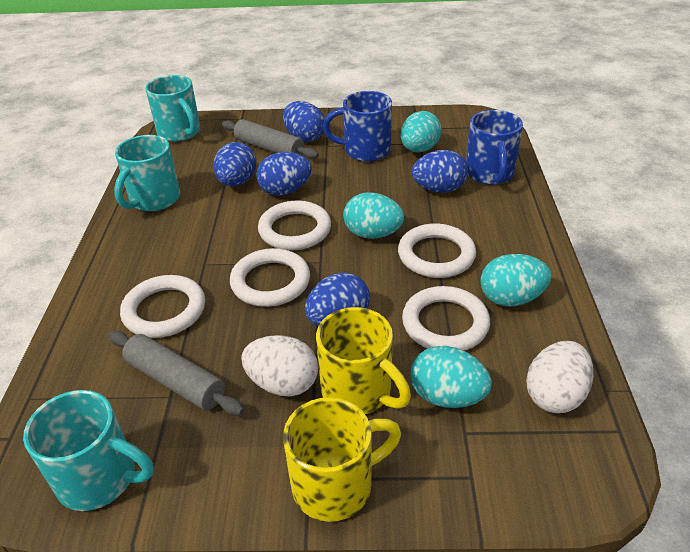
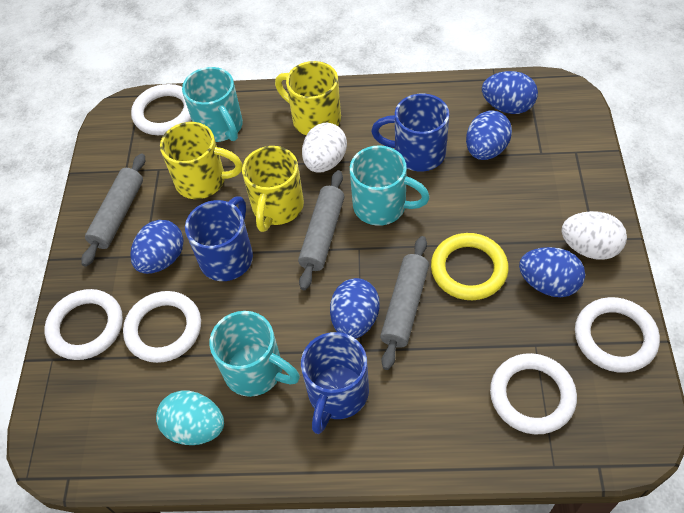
blue mug: [323,91,392,162] [466,110,523,185] = 2 -> [185,196,253,281] [301,332,369,434] [371,93,449,172] = 3
grey rolling pin: [109,331,244,416] [222,119,319,159] = 2 -> [81,154,145,267] [298,170,344,290] [380,236,429,370] = 3
turquoise egg: [343,192,404,239] [401,111,442,152] [411,346,492,408] [480,254,551,306] = 4 -> [156,391,224,445] = 1
yellow mug: [283,397,401,522] [316,307,411,414] = 2 -> [160,122,243,199] [242,146,304,232] [275,61,341,135] = 3
yellow ring: none = 0 -> [431,233,509,300] = 1

